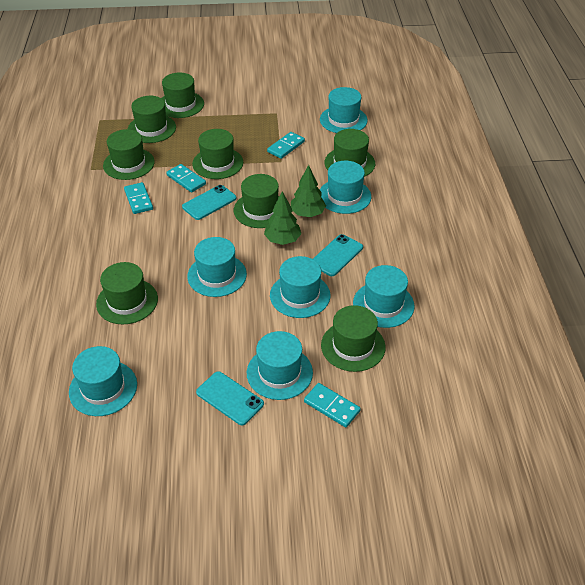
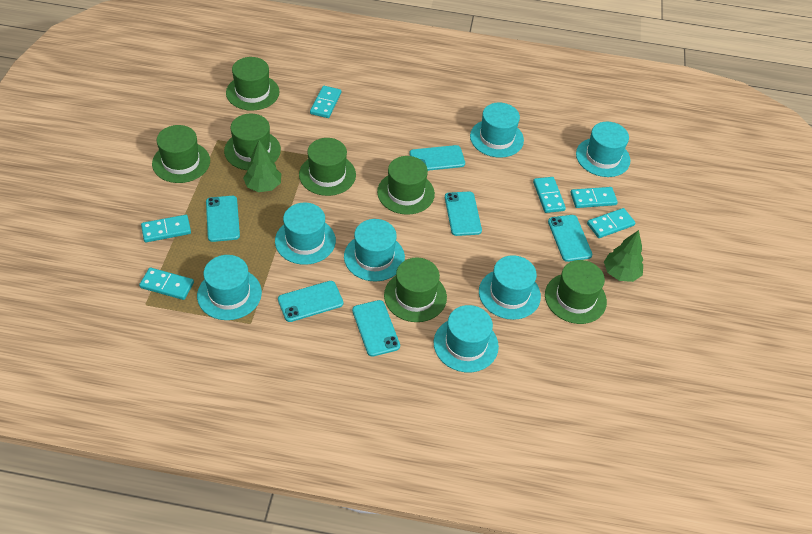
green hat: [96,262,158,324] [103,129,155,180] [128,96,176,143] [162,73,204,118] [192,129,243,179] [234,174,279,228] [321,305,386,372] [324,129,375,177] = 8 -> [152,125,210,183] [224,114,281,170] [226,57,279,111] [299,138,356,196] [377,156,435,215] [384,258,447,322] [545,260,607,324] = 7
turquoise domino: [124,182,153,214] [166,164,206,193] [267,132,305,159] [304,383,361,427] = 4 -> [139,268,194,300] [141,215,191,242] [310,86,341,118] [533,177,566,213] [570,187,618,208] [587,208,635,238] = 6
turquoise phone: [182,185,237,220] [196,371,264,425] [313,234,363,276] = 3 -> [206,196,240,242] [278,281,343,322] [352,300,400,357] [409,145,465,171] [445,192,482,236] [548,215,593,262] = 6

